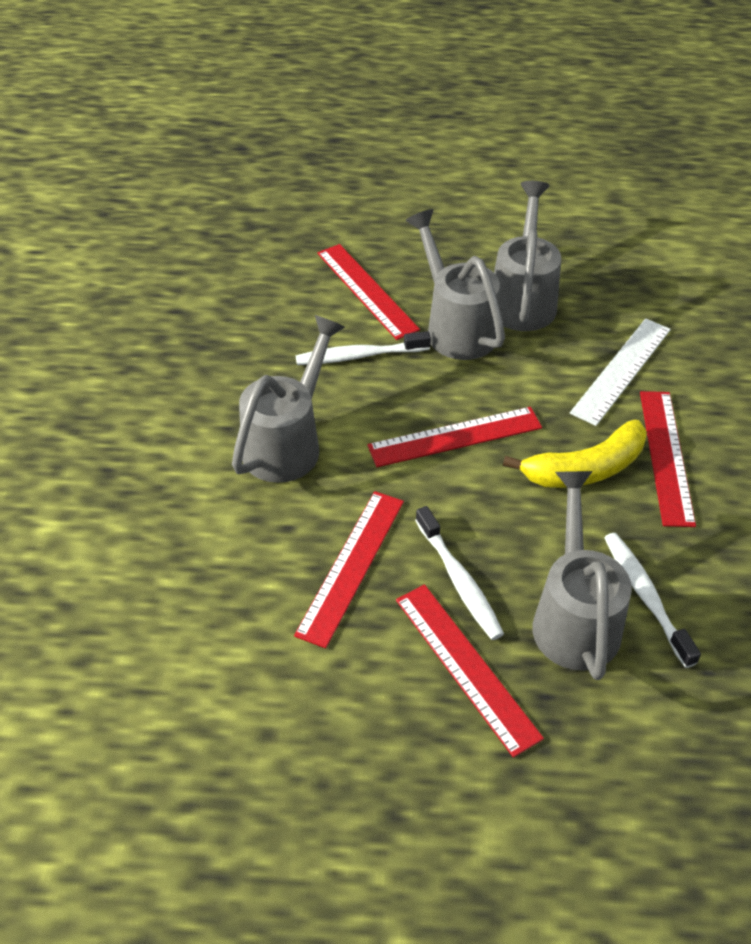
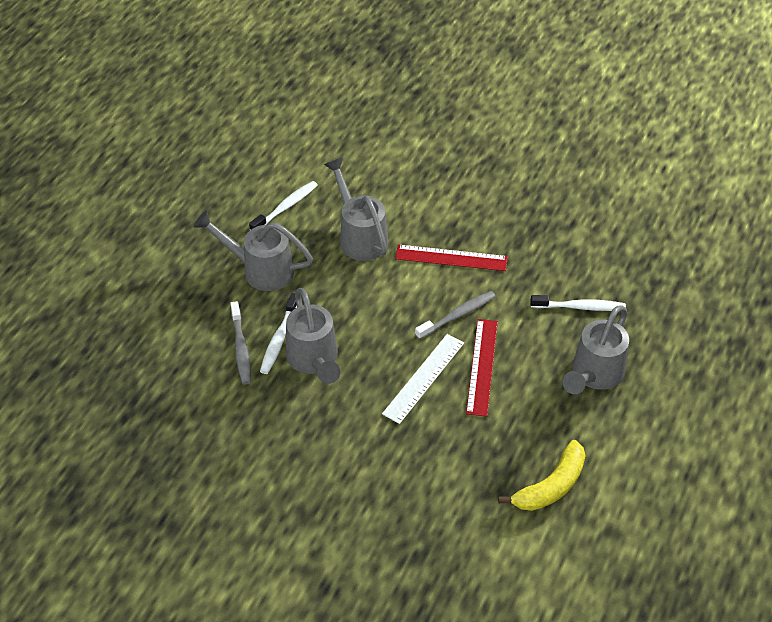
grey toothbrush: none = 0 -> [230,301,251,385] [415,291,496,340] = 2
red ruler: [294,491,404,648] [318,244,420,340] [367,407,542,467] [396,584,544,758] [640,391,696,527] = 5 -> [395,244,508,271] [466,319,498,417] = 2

